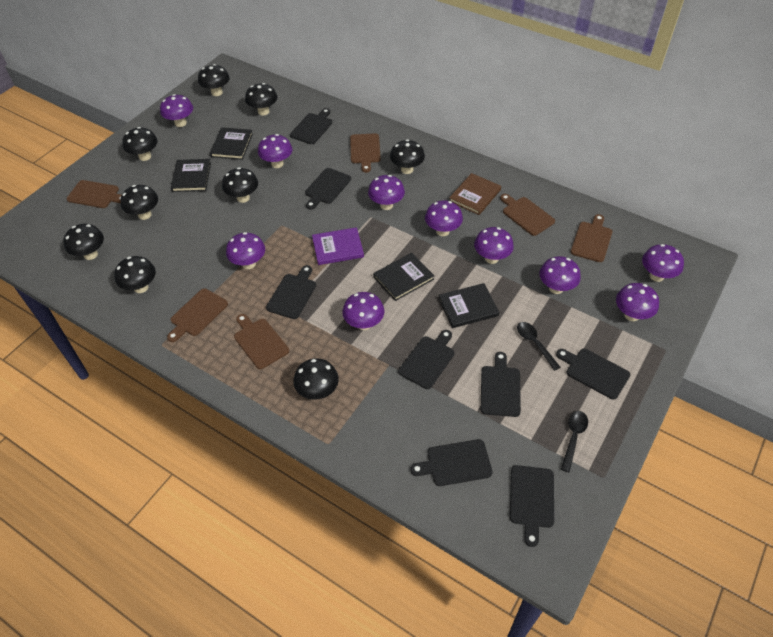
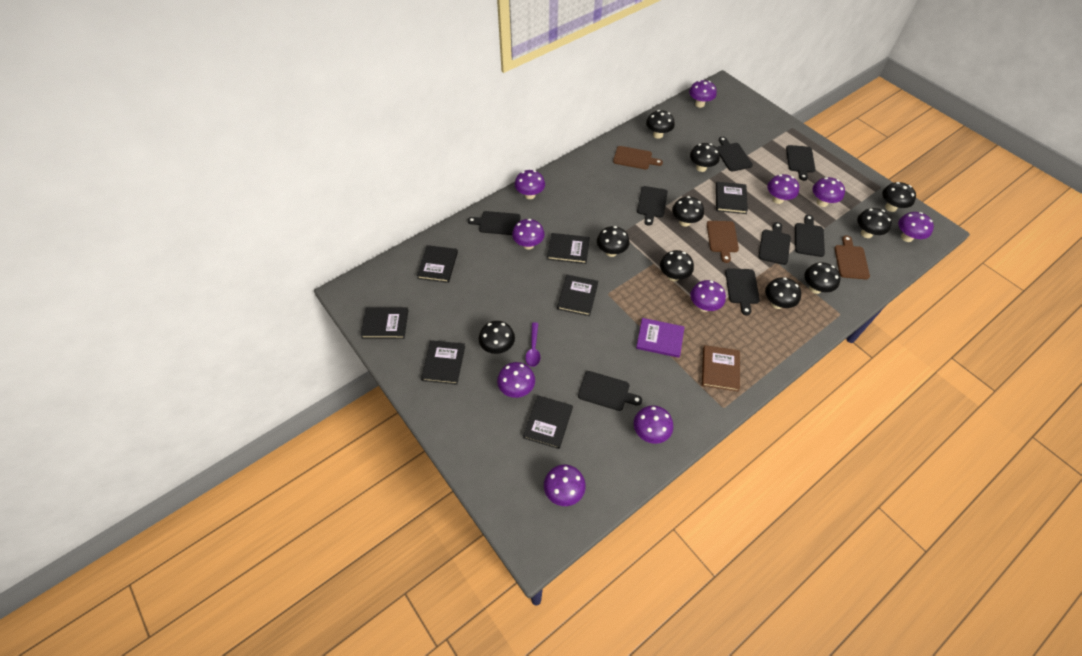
black book: [171,159,211,192] [210,127,253,160] [373,253,434,301] [438,283,499,328] = 4 -> [360,307,408,339] [417,245,458,283] [421,340,465,385] [523,395,573,449] [547,233,590,264] [557,275,598,316] [716,182,748,214] = 7
black mushroom: [64,224,104,260] [114,256,156,293] [120,185,158,220] [122,127,158,161] [198,64,230,96] [222,167,258,203] [245,83,277,116] [293,358,339,400] [390,139,425,174] = 9 -> [479,321,515,354] [597,226,630,257] [646,110,675,139] [660,250,694,281] [672,196,704,227] [690,143,720,172] [765,277,801,309] [805,262,841,294] [857,208,892,238] [882,182,916,212] = 10
black spoon: [517,322,561,371] [561,411,588,472] = 2 -> none = 0
brown cutting board: [67,180,121,208] [167,288,228,342] [234,314,289,369] [350,133,381,173] [500,194,555,236] [571,214,612,262] = 6 -> [613,146,663,169] [707,221,739,263] [834,235,870,279] = 3
purple spoon: none = 0 -> [525,322,540,367] = 1

